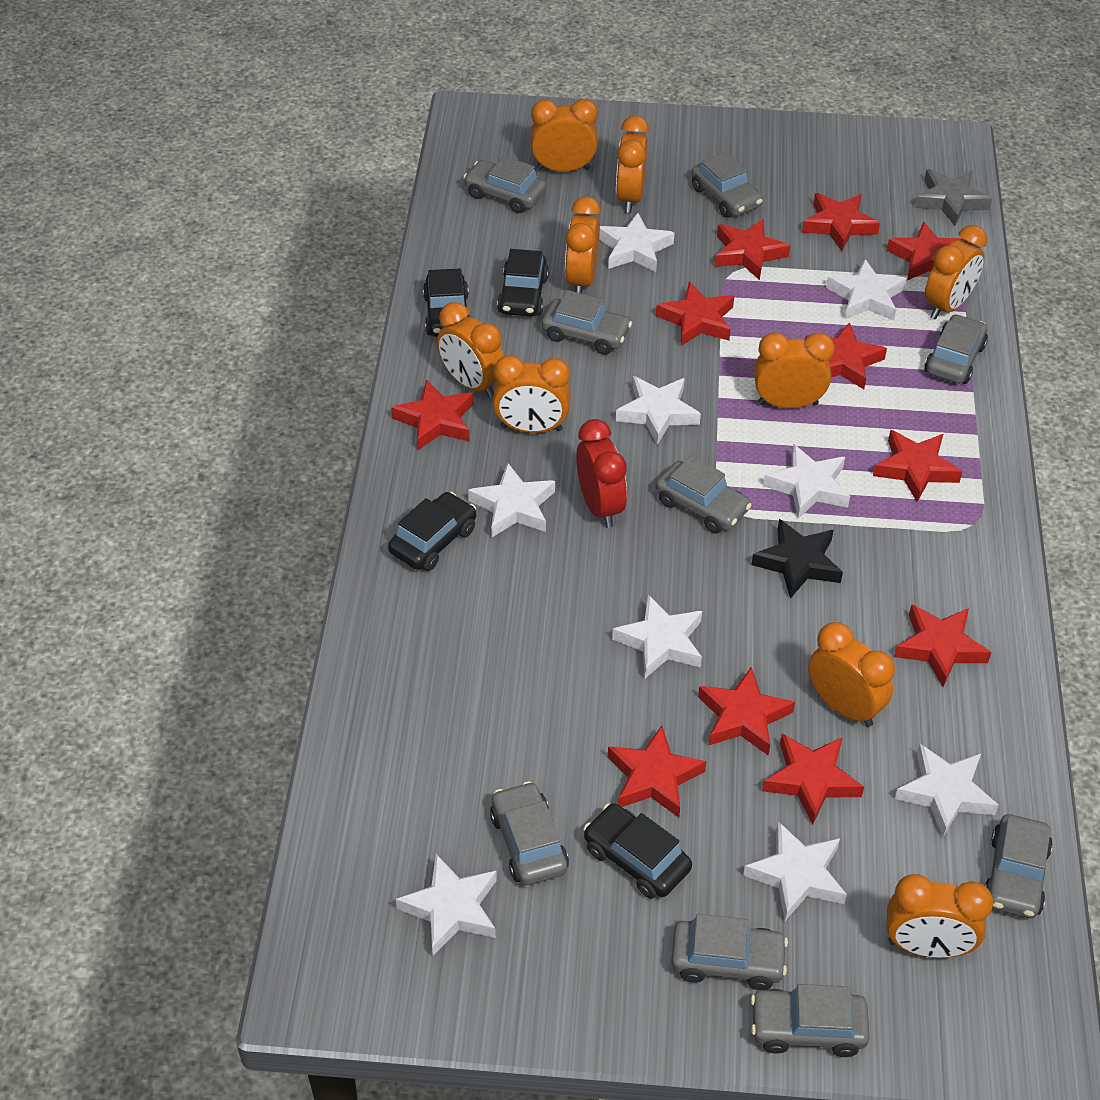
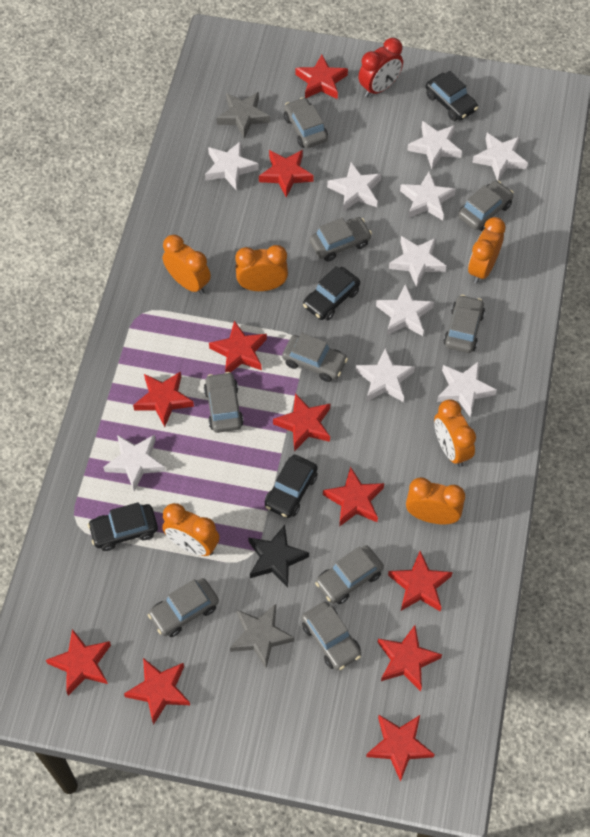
grey star: [914,169,992,226] = 1 -> [217,92,270,138] [230,604,295,668] = 2
orange clock: [437,302,504,398] [493,355,571,433] [530,99,598,172] [565,197,601,294] [616,116,649,213] [754,332,835,408] [808,622,895,727] [887,874,993,958] [925,225,987,320] = 9 -> [162,503,220,556] [163,235,211,294] [235,245,288,291] [406,477,465,524] [434,399,476,467] [468,217,506,284] = 6
white star: [396,854,497,956] [468,463,555,537] [599,213,674,272] [612,594,702,678] [616,376,701,445] [743,821,847,921] [763,444,850,519] [826,259,907,320] [895,744,999,837] = 9 -> [103,435,166,492] [205,141,259,191] [327,162,382,212] [355,348,415,402] [376,284,434,336] [389,236,446,287] [400,171,456,221] [407,121,462,169] [437,361,497,417] [472,133,528,181] = 10

